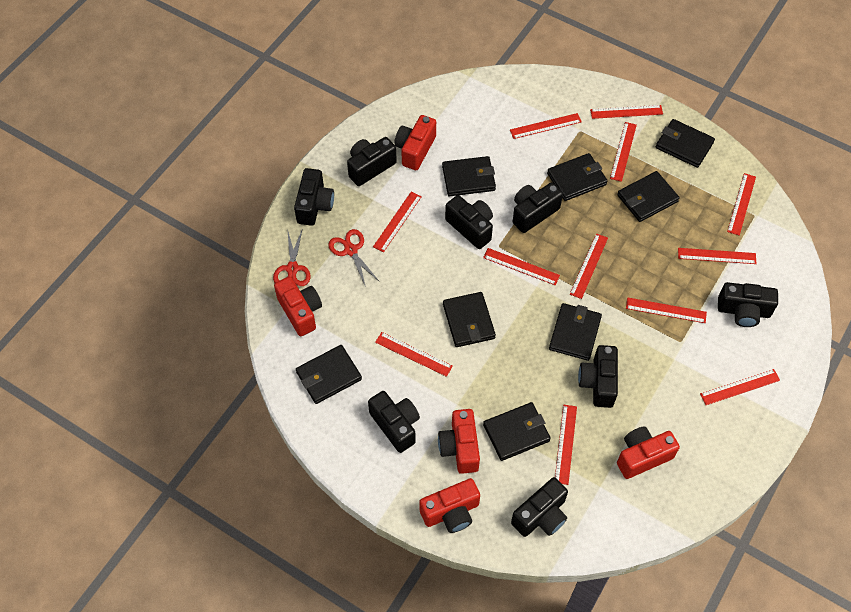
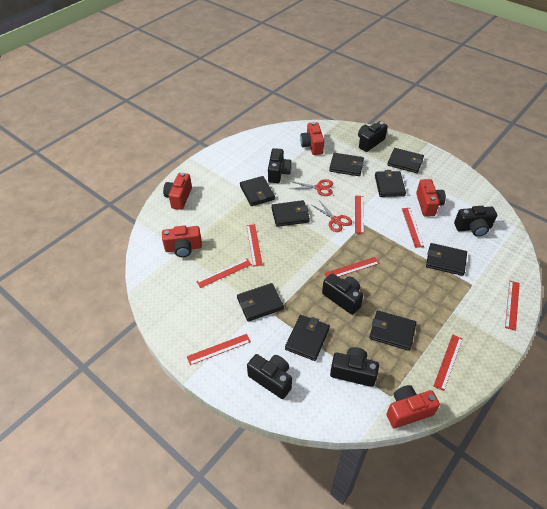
black camera: [294,168,334,226] [347,137,397,186] [368,391,420,453] [445,195,493,249] [511,477,568,537] [513,182,563,233] [578,345,618,408] [718,282,778,327] = 8 -> [247,354,292,399] [268,148,292,183] [322,273,363,315] [330,347,379,387] [358,121,388,152] [454,206,497,237] = 6
black wallet: [296,345,362,404] [442,156,496,196] [443,292,496,347] [483,402,551,461] [547,153,607,201] [549,303,602,361] [617,171,680,222] [656,119,715,168] = 8 -> [237,283,284,322] [240,176,275,206] [271,200,310,227] [285,315,330,361] [329,153,364,176] [369,310,417,351] [375,170,406,197] [387,148,424,173] [426,243,467,276] = 9
red ruler: [373,192,422,252] [375,332,453,377] [483,248,560,285] [510,113,582,139] [555,405,577,485] [570,233,608,299] [590,105,663,119] [610,122,637,182] [626,298,707,323] [678,248,757,264] [700,369,780,405] [727,173,756,236] = 12 -> [187,334,251,365] [196,259,252,288] [246,224,263,267] [324,257,379,278] [355,195,364,234] [402,208,424,248] [433,335,463,391] [505,281,520,331] = 8

